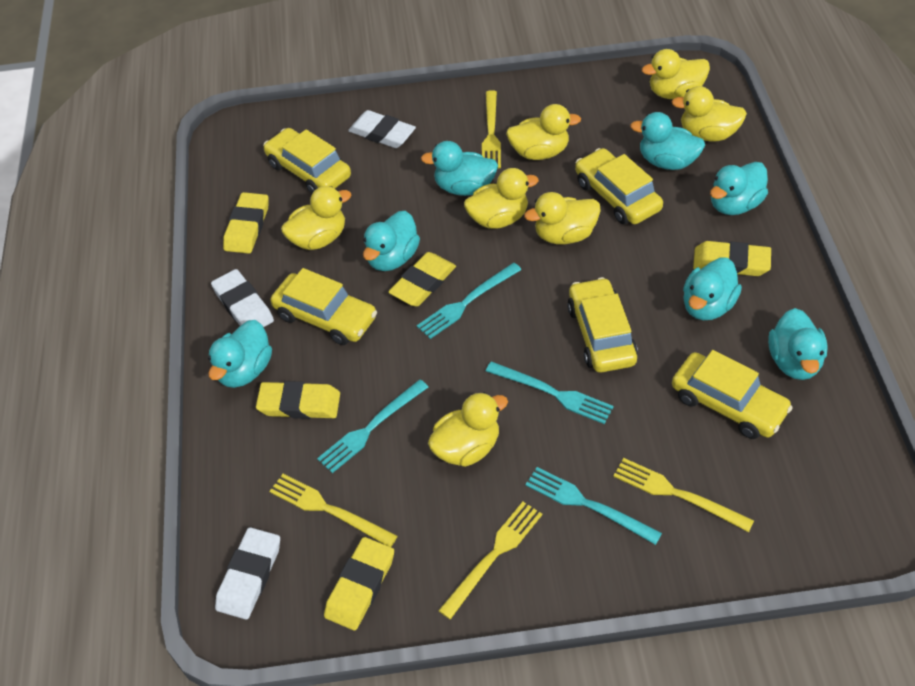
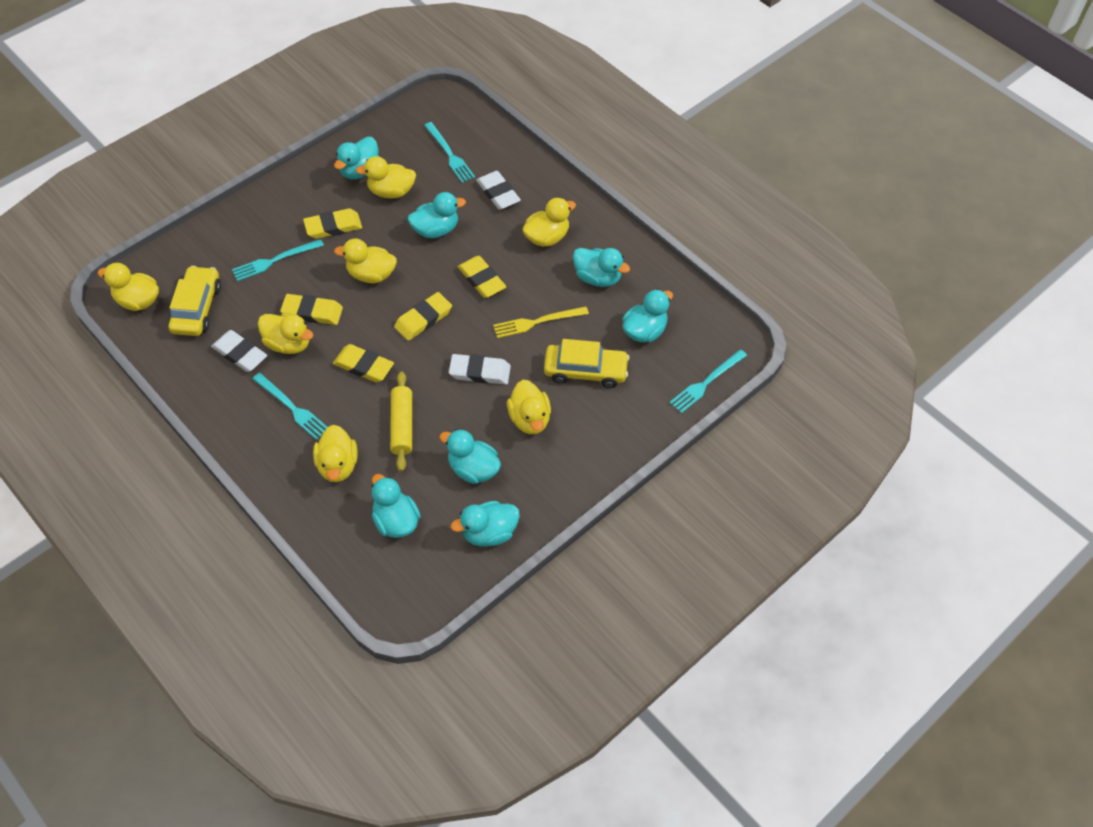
yellow car: [263,128,351,194] [270,268,377,345] [567,277,638,373] [575,148,663,224] [672,350,793,439] = 5 -> [168,266,221,336] [544,339,629,388] = 2
yellow fork: [269,474,398,547] [438,502,542,620] [482,90,501,168] [613,458,754,532] = 4 -> [493,306,589,338] = 1
yellow rolling pin: none = 0 -> [390,371,412,472] = 1

